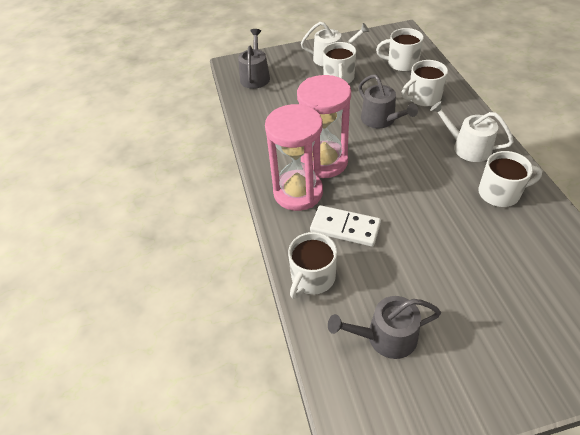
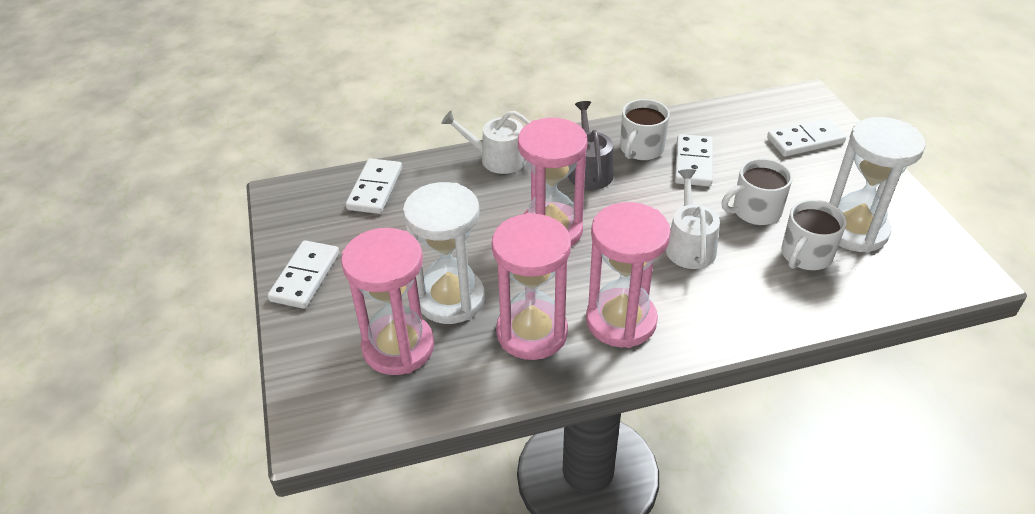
grey watering can: [238,29,270,89] [328,296,441,359] [358,74,418,128] = 3 -> [568,101,614,190] = 1
pink hourglass: [265,104,323,211] [297,75,351,178] = 2 -> [341,228,434,375] [492,213,571,360] [518,118,587,247] [586,202,671,348] = 4
white domino: [310,205,381,247] = 1 -> [267,240,339,309] [346,158,402,214] [675,134,713,186] [767,118,846,157] = 4
white hourglass: none = 0 -> [403,182,485,324] [829,117,926,253] = 2
white mug: [288,232,337,299] [323,42,356,84] [376,28,424,72] [401,60,448,106] [478,151,542,207] = 5 -> [620,99,670,160] [722,158,793,225] [781,200,847,270] = 3

